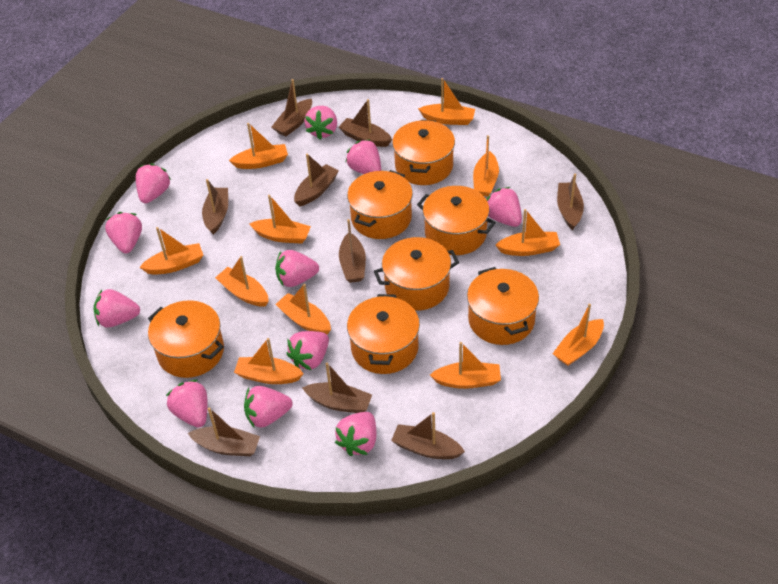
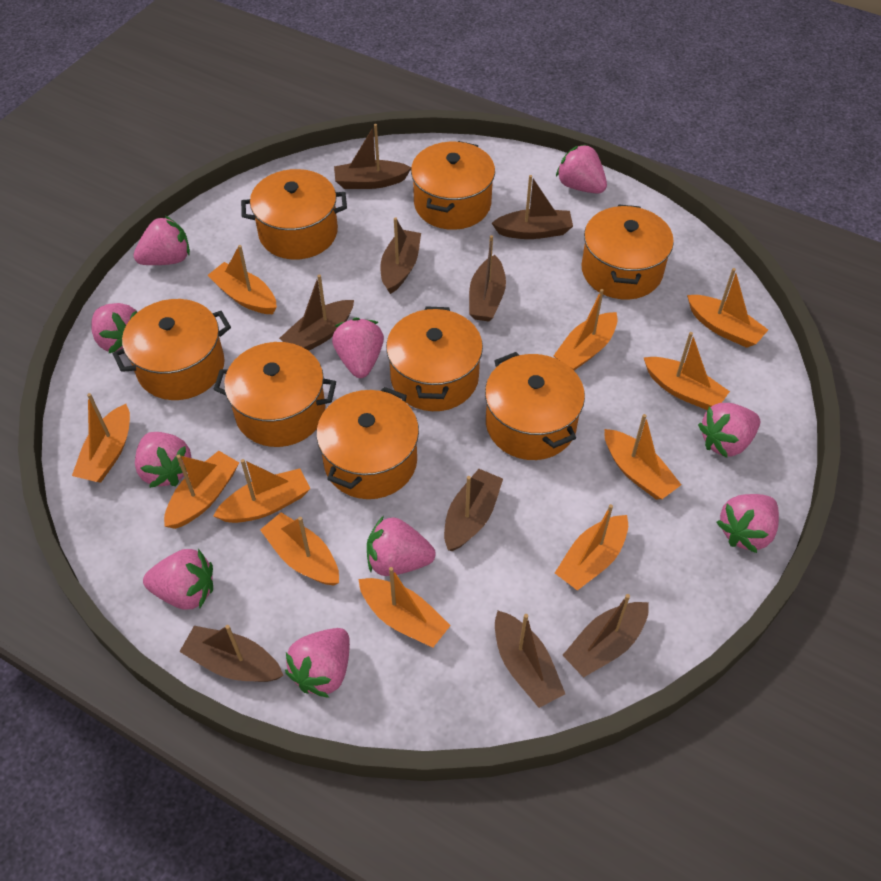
orange pot: [148,300,224,378] [347,170,413,239] [347,294,420,374] [374,237,459,311] [392,120,455,185] [417,186,496,255] [467,267,539,345] = 7 -> [113,299,231,400] [213,342,336,447] [241,169,347,260] [316,387,419,499] [386,306,483,411] [411,141,495,230] [485,352,585,460] [582,205,674,300] = 8
pink strawberry: [93,289,140,328] [105,212,142,253] [136,163,171,203] [166,380,208,427] [244,386,293,428] [275,250,319,287] [286,331,329,370] [304,106,337,140] [335,412,377,456] [346,139,381,174] [487,187,522,227] = 11 -> [91,303,137,353] [133,216,190,265] [135,432,191,488] [143,549,213,610] [285,628,350,698] [332,318,384,378] [367,516,436,576] [556,144,607,194] [698,403,760,458] [717,494,779,553] = 10

